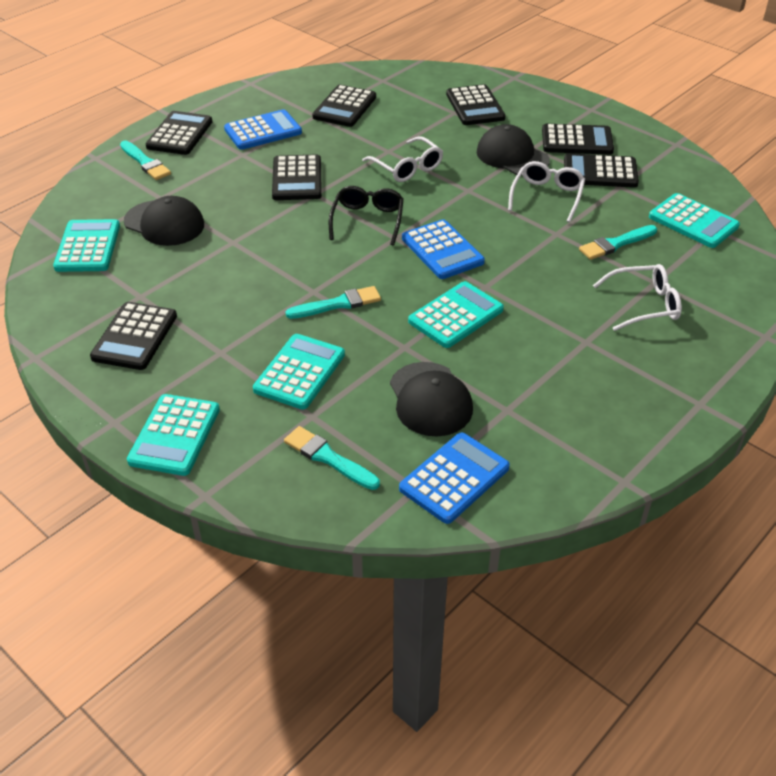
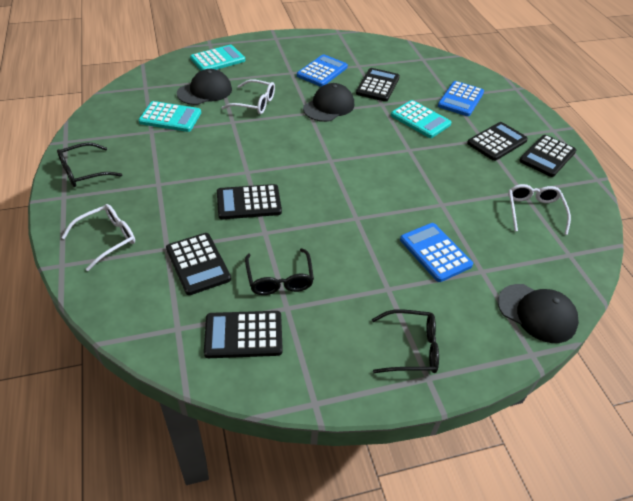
black calculator: [90,302,177,370] [146,111,213,155] [272,155,322,200] [312,85,376,127] [446,84,505,125] [542,124,614,155] [564,153,639,188] = 7 -> [166,233,231,295] [204,311,283,358] [217,184,282,219] [356,68,400,102] [467,122,528,161] [519,135,576,177] = 6
black glasses: [329,186,404,245] = 1 -> [57,142,122,187] [245,248,314,295] [372,309,439,373] = 3
turquoise brush: [120,141,171,180] [284,426,380,490] [286,286,381,319] [579,225,657,260] = 4 -> none = 0
turquoise calculator: [53,219,120,272] [127,394,220,476] [253,334,345,410] [408,281,504,348] [649,193,740,248] = 5 -> [139,101,201,132] [190,45,245,71] [391,100,451,138] = 3

